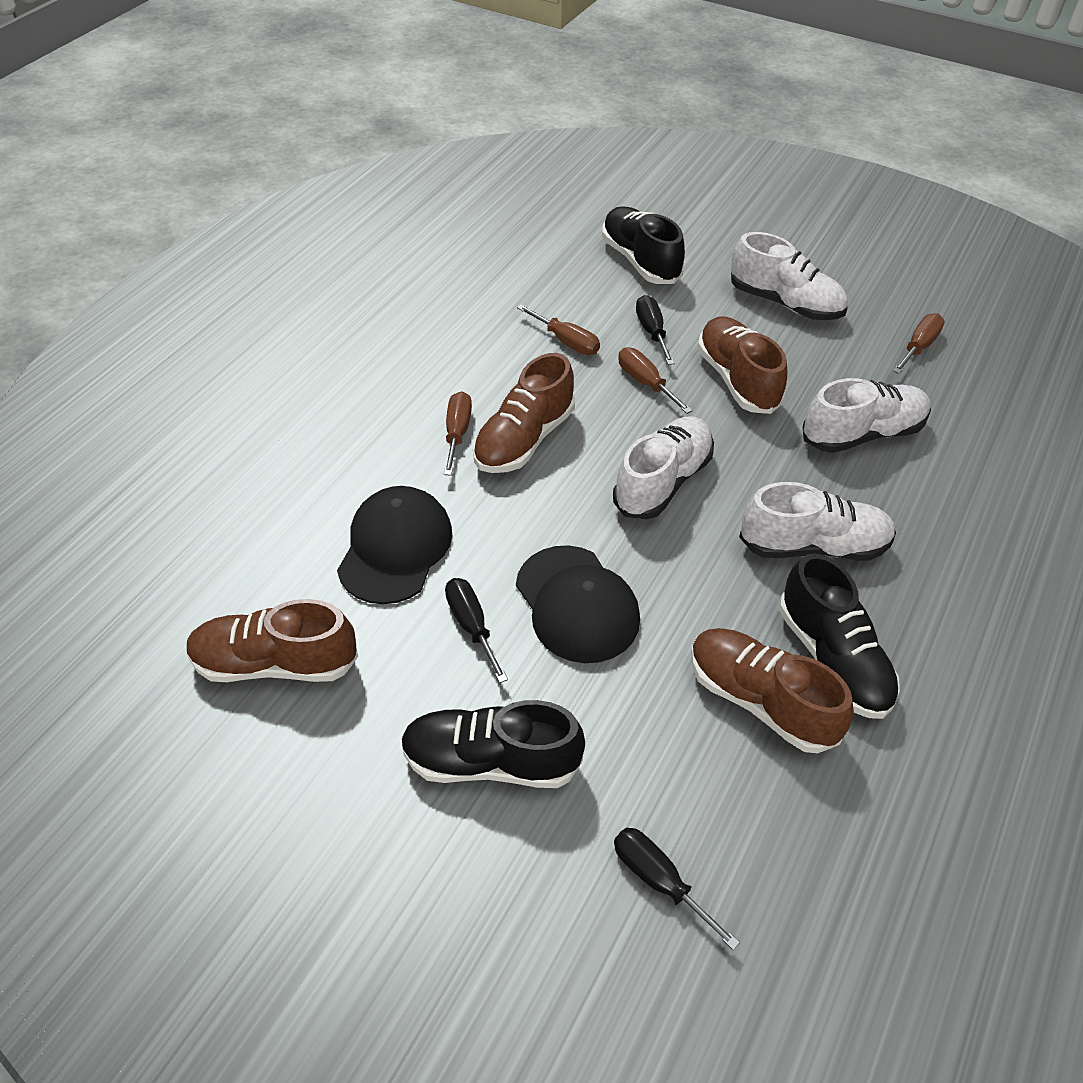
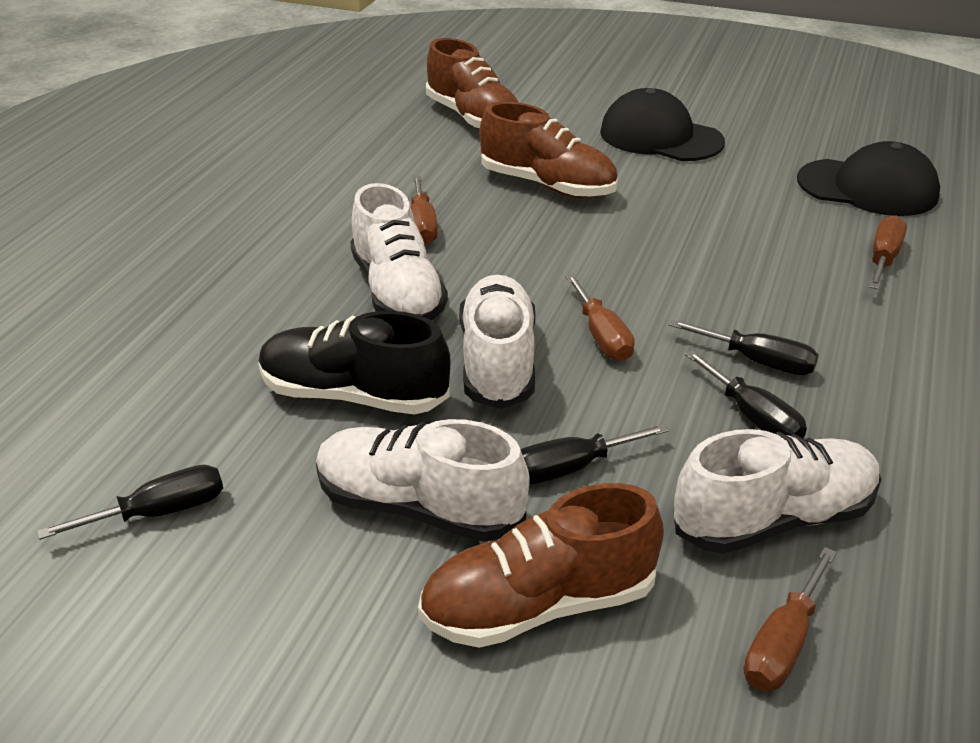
black screwdriver: [445,578,508,683] [614,828,740,950] [636,295,675,365] = 3 -> [37,465,223,540] [521,424,669,484] [669,320,819,375] [684,350,807,438] = 4
black shoe: [401,700,585,788] [602,206,685,284] [779,553,900,719] = 3 -> [259,311,451,415] = 1
brown shoe: [186,599,358,682] [473,353,575,473] [691,628,854,753] [697,316,787,414] = 4 -> [418,483,664,648] [426,38,519,129] [480,102,618,198] = 3

